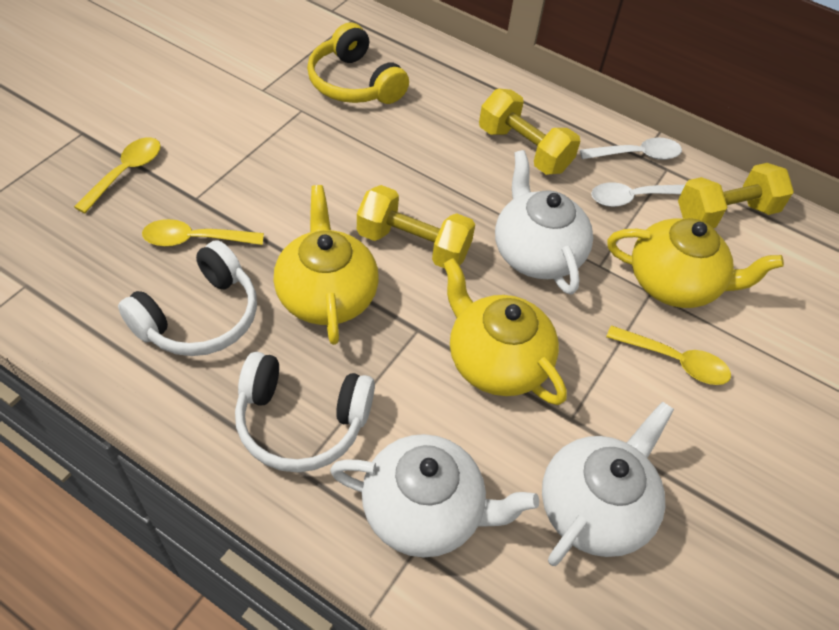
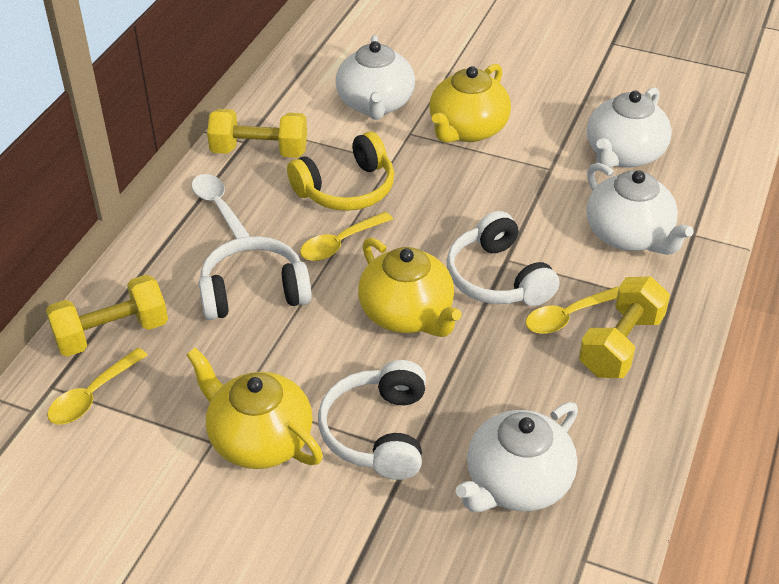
white headphones: [118,240,257,356] [235,352,375,472] = 2 -> [198,236,312,320] [318,360,426,480] [446,211,559,306] = 3
white spoon: [580,137,682,160] [591,182,685,207] = 2 -> [192,174,251,239] = 1
white teapot: [330,434,539,558] [495,150,593,294] [542,402,674,566] = 3 -> [336,35,415,120] [456,402,578,512] [586,163,693,255] [587,87,672,168] = 4

